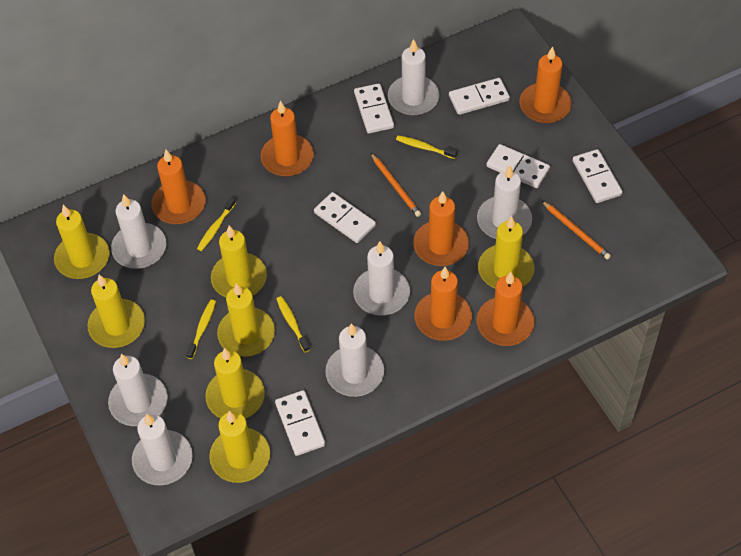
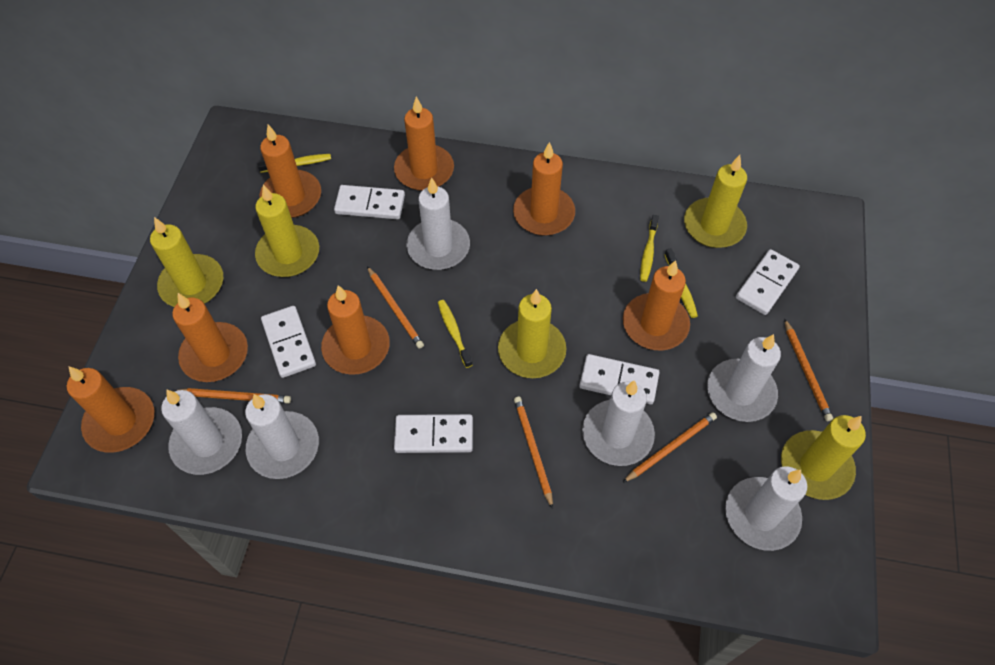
orange candle: [151,150,206,224] [260,101,314,176] [413,191,469,266] [415,267,472,341] [477,272,534,346] [519,47,572,123] = 6 -> [67,366,154,453] [172,293,248,382] [260,125,321,218] [321,285,390,375] [394,96,454,191] [513,142,575,236] [623,260,690,350] = 7
orange pencil: [371,153,421,217] [541,200,611,260] = 2 -> [175,388,291,404] [367,266,424,349] [514,396,553,509] [622,412,717,483] [784,319,833,421] = 5
white candle: [108,354,168,426] [111,194,166,269] [132,414,193,485] [325,323,384,397] [353,241,410,316] [388,39,440,116] [477,165,532,239] = 7 -> [161,390,242,475] [245,394,319,479] [406,177,470,270] [582,380,655,466] [707,334,781,422] [725,466,807,551] = 6
white domino: [275,390,325,456] [314,192,376,243] [354,83,394,134] [449,78,510,115] [486,144,550,188] [573,149,623,203] = 6 -> [261,306,316,378] [334,185,405,219] [394,414,473,453] [579,354,660,404] [736,249,800,315] = 5
yellow candle: [54,205,110,279] [87,274,145,348] [205,348,265,419] [209,411,270,483] [211,226,267,298] [217,283,275,357] [478,216,534,288] = 7 -> [150,217,223,307] [255,185,319,277] [498,289,566,378] [684,155,747,248] [781,415,866,500] = 5

